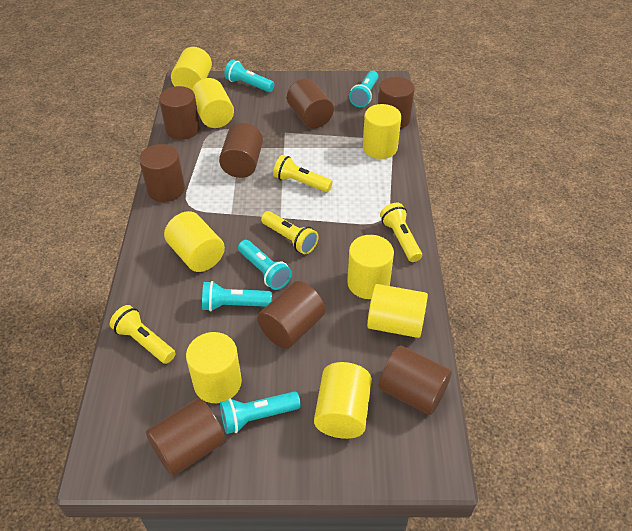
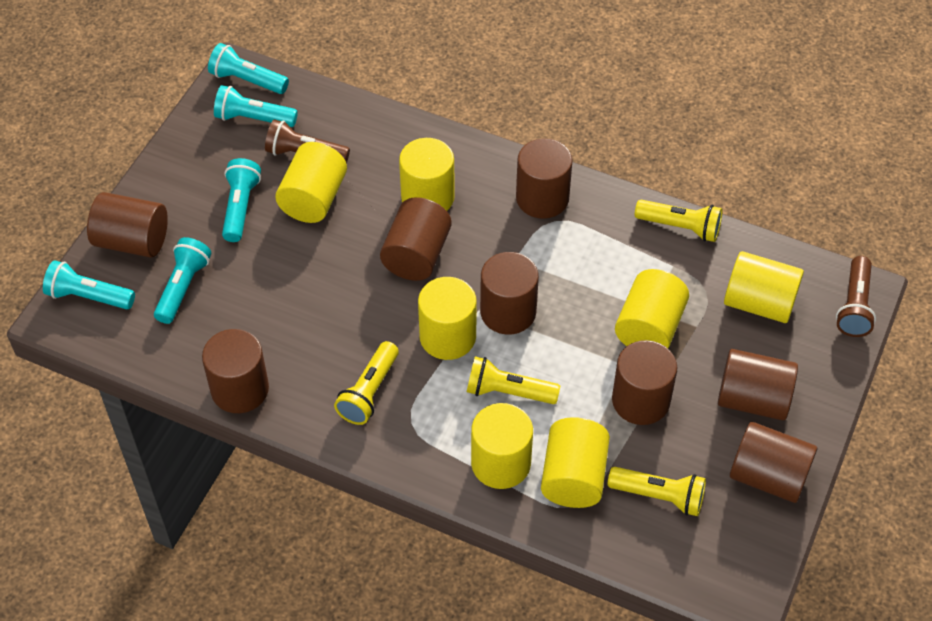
brown flashlight: none = 0 -> [265,119,350,163] [836,256,876,337] = 2
yellow cylinder: [164,211,225,272] [171,47,212,90] [186,332,242,403] [192,78,234,128] [314,362,372,439] [347,235,394,299] [363,104,401,159] [367,284,428,338] = 8 -> [275,142,347,223] [399,138,455,211] [418,277,477,360] [471,403,533,489] [541,417,610,508] [615,269,689,348] [724,251,804,323] = 7

